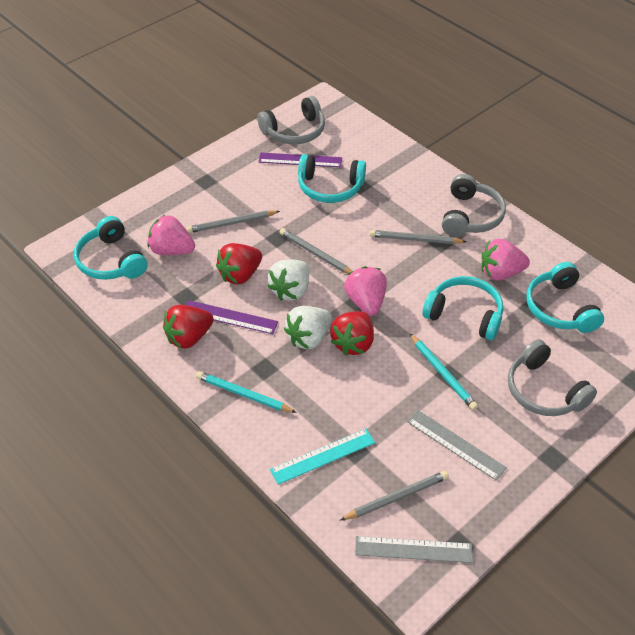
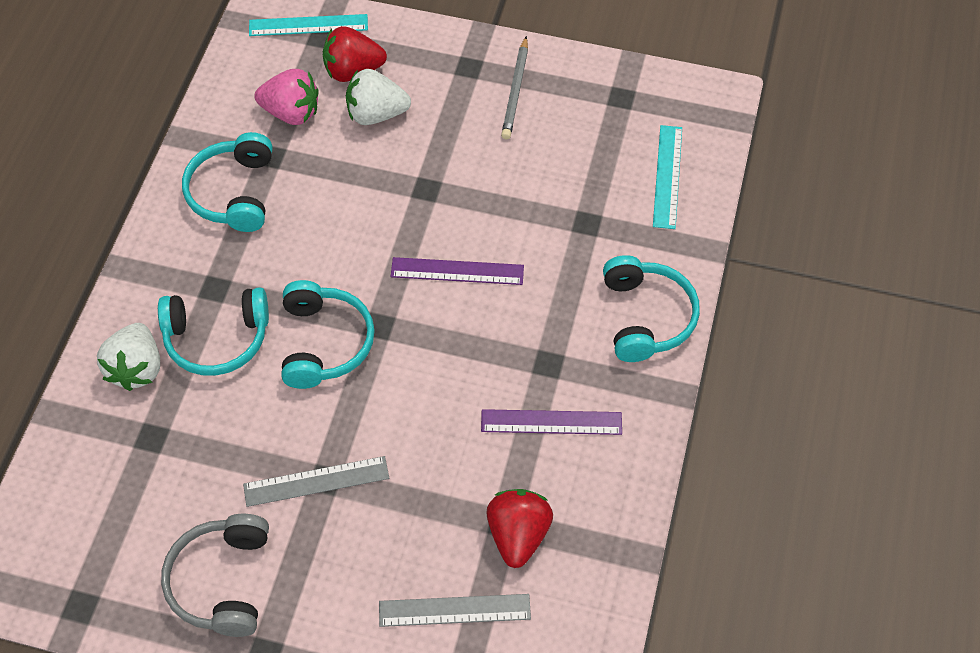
grey headphones: [257,96,325,144] [442,174,506,237] [508,339,597,416] = 3 -> [161,514,269,637] = 1
grey pencil: [186,210,280,233] [279,228,352,274] [340,471,449,520] [369,230,467,244] = 4 -> [501,36,528,139] = 1
pink strawberry: [148,215,195,255] [344,266,387,316] [482,239,530,281] = 3 -> [254,69,319,125] = 1
red strawberry: [163,305,214,349] [216,243,262,285] [330,311,374,355] = 3 -> [323,26,387,82] [486,489,553,568] = 2
turquoise pencil: [196,371,297,413] [409,333,478,410] = 2 -> none = 0
turquoise ruler: [270,429,375,485] = 1 -> [249,14,368,36] [653,125,682,229] = 2

